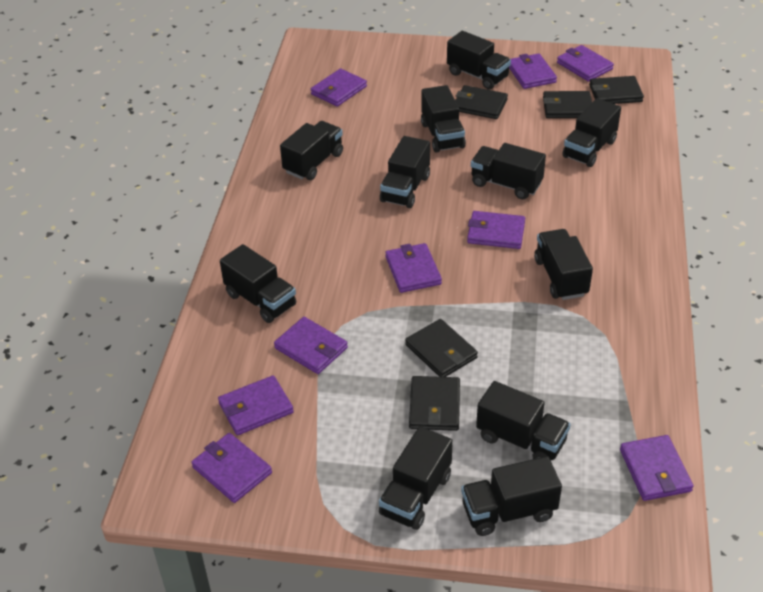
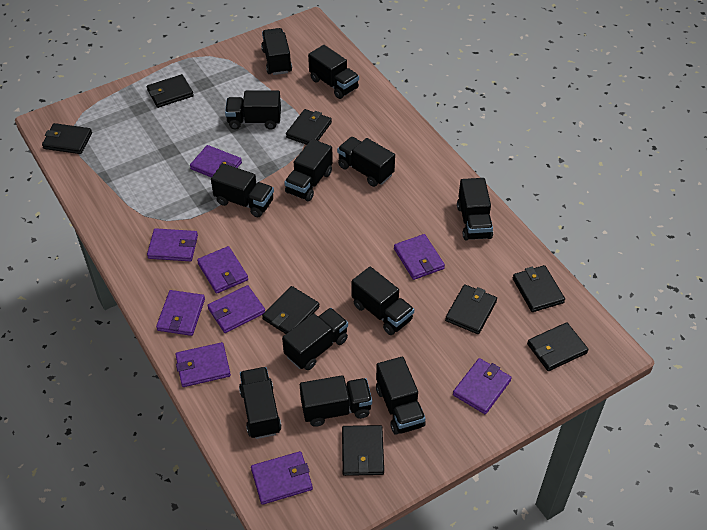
black truck: [220,244,296,323] [280,121,343,180] [379,426,453,530] [380,136,430,208] [421,85,466,153] [447,31,511,89] [461,456,562,536] [471,143,546,199] [476,381,571,460] [534,229,593,300] [562,98,621,167] = 11 -> [211,163,274,217] [225,91,281,130] [239,367,281,439] [261,28,292,75] [282,308,348,370] [284,139,333,201] [300,375,372,427] [308,45,359,99] [337,137,395,187] [352,267,414,335] [376,356,426,435] [457,178,493,240] = 12
black wallet: [405,319,478,377] [409,376,460,431] [455,85,508,119] [543,91,592,118] [589,76,644,104] = 5 -> [42,123,92,154] [147,74,194,108] [262,286,320,334] [286,109,332,145] [342,425,384,476] [445,284,497,334] [513,265,565,312] [527,322,589,371] = 8

